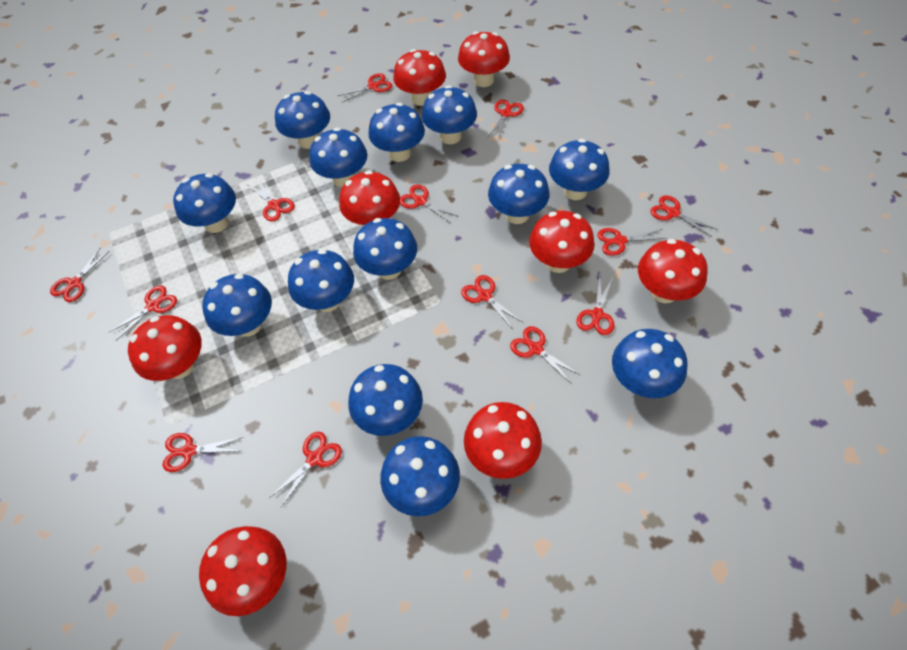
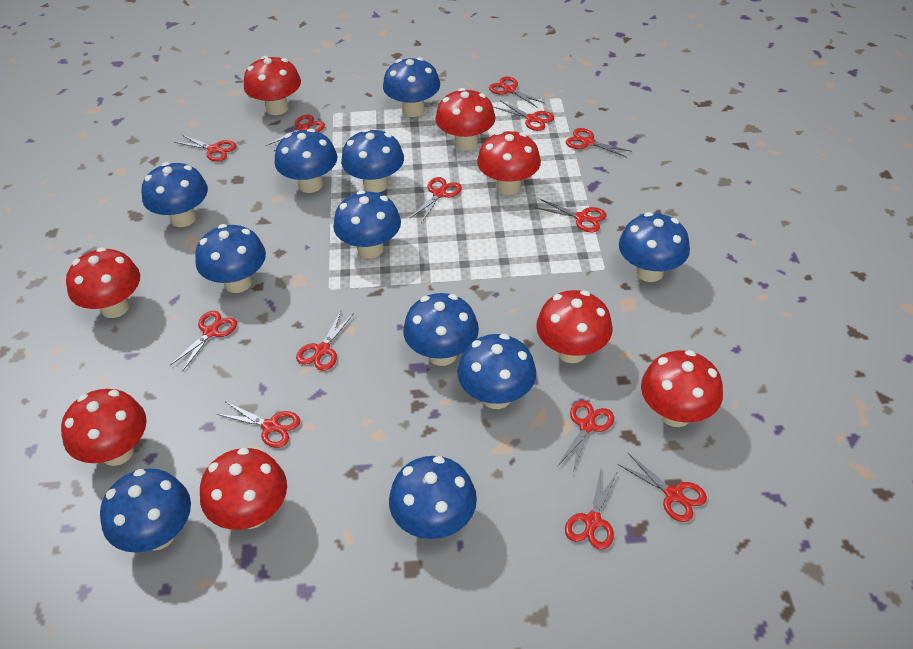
blue mushroom: [173,173,236,233] [202,274,272,337] [275,91,330,149] [288,249,354,312] [309,127,367,187] [348,364,423,436] [353,218,417,280] [368,103,425,162] [380,436,460,516] [422,85,477,144] [488,164,549,224] [549,139,610,200] [612,329,687,398] = 13 -> [100,469,191,553] [142,162,208,227] [195,224,266,293] [275,129,337,193] [333,190,401,258] [341,129,404,193] [383,57,440,117] [389,456,477,539] [403,293,479,366] [457,334,536,409] [619,212,690,282] = 11

